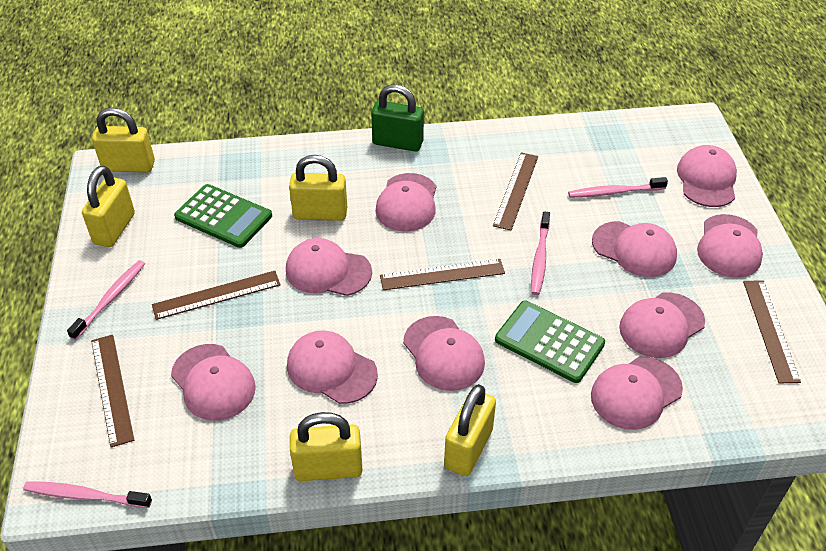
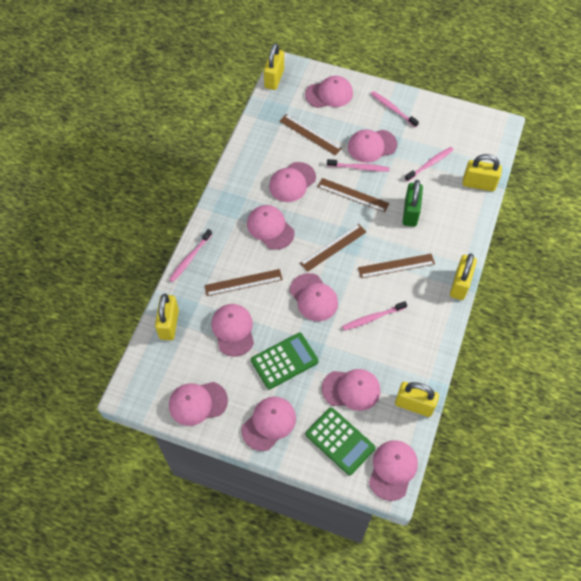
pink toothbrush: [23,481,152,508] [67,260,145,340] [531,211,550,295] [568,177,668,198] = 4 -> [169,229,212,282] [327,159,389,172] [342,301,407,331] [371,91,419,127] [405,147,454,182] = 5

